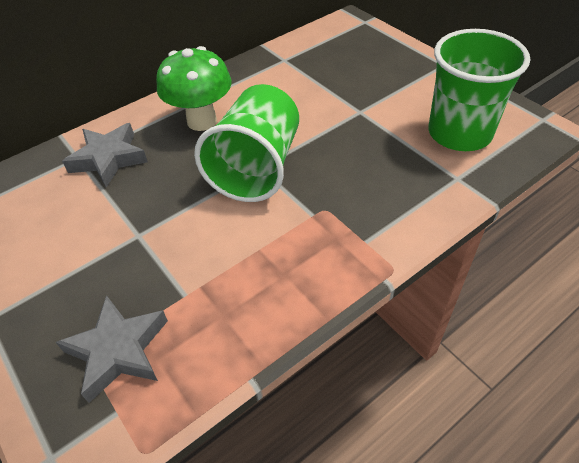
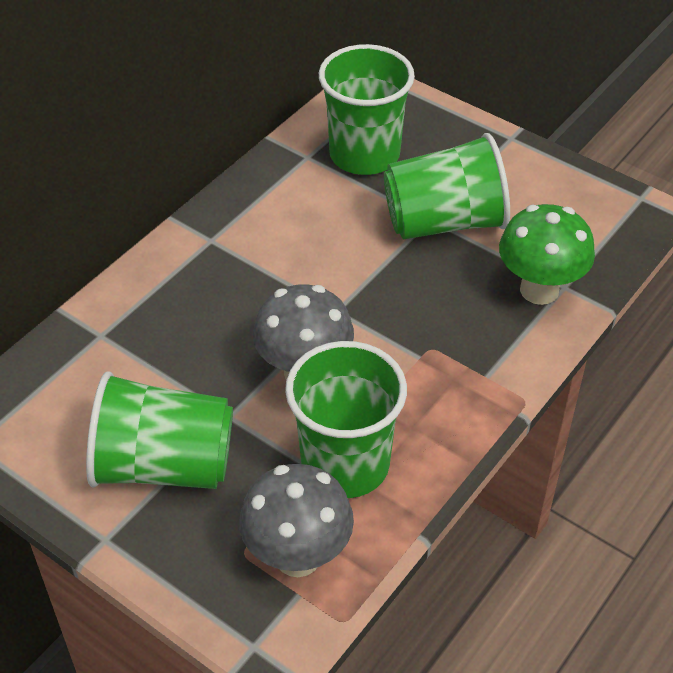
green cup: [194,84,299,202] [428,29,530,151] = 2 -> [86,371,233,489] [285,341,407,498] [319,44,415,175] [384,133,510,239] = 4
grey mushroom: none = 0 -> [239,464,354,577] [253,284,354,380] = 2
grey star: [56,295,168,403] [62,123,148,188] = 2 -> none = 0

